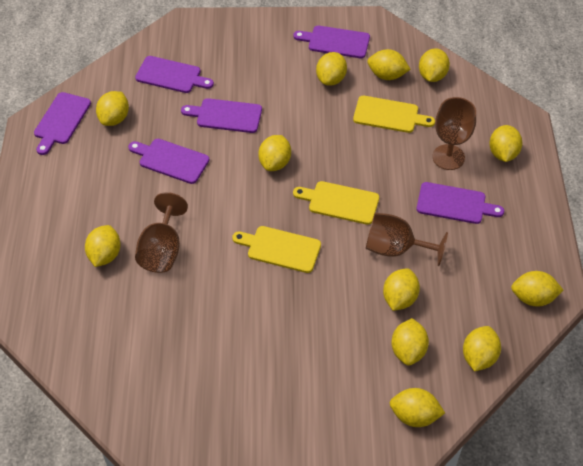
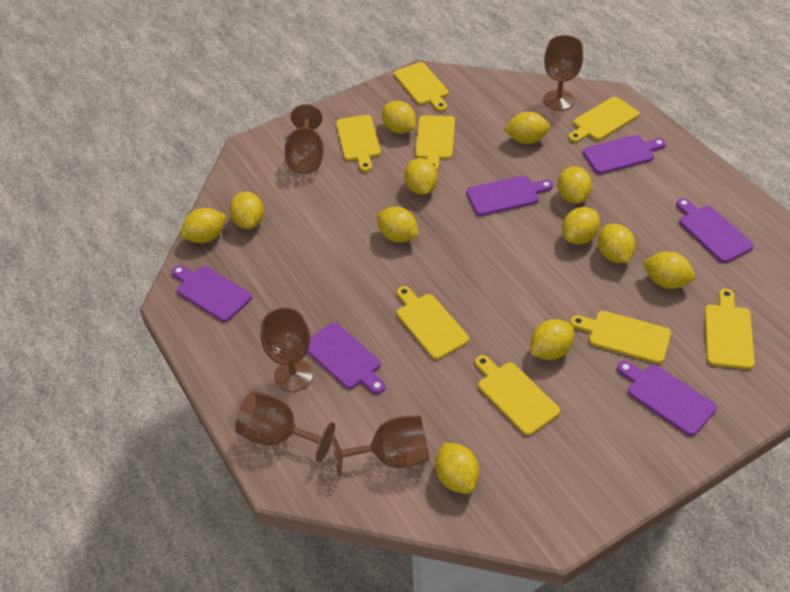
brown goblet: [135,192,188,273] [366,213,448,266] [432,97,476,170] = 3 -> [235,392,335,463] [260,307,313,392] [284,104,324,174] [332,415,429,476] [543,35,583,111] = 5
yellow cutting board: [232,226,321,273] [293,181,379,225] [353,96,435,133] = 3 -> [336,115,381,172] [394,62,449,112] [397,286,469,360] [415,115,455,171] [475,355,560,436] [568,97,639,142] [570,311,671,364] [705,289,755,369] = 8

